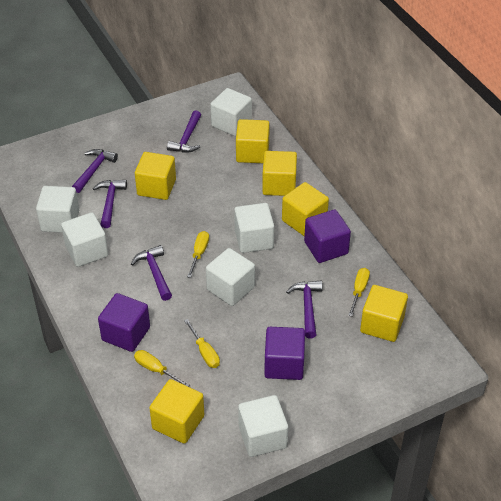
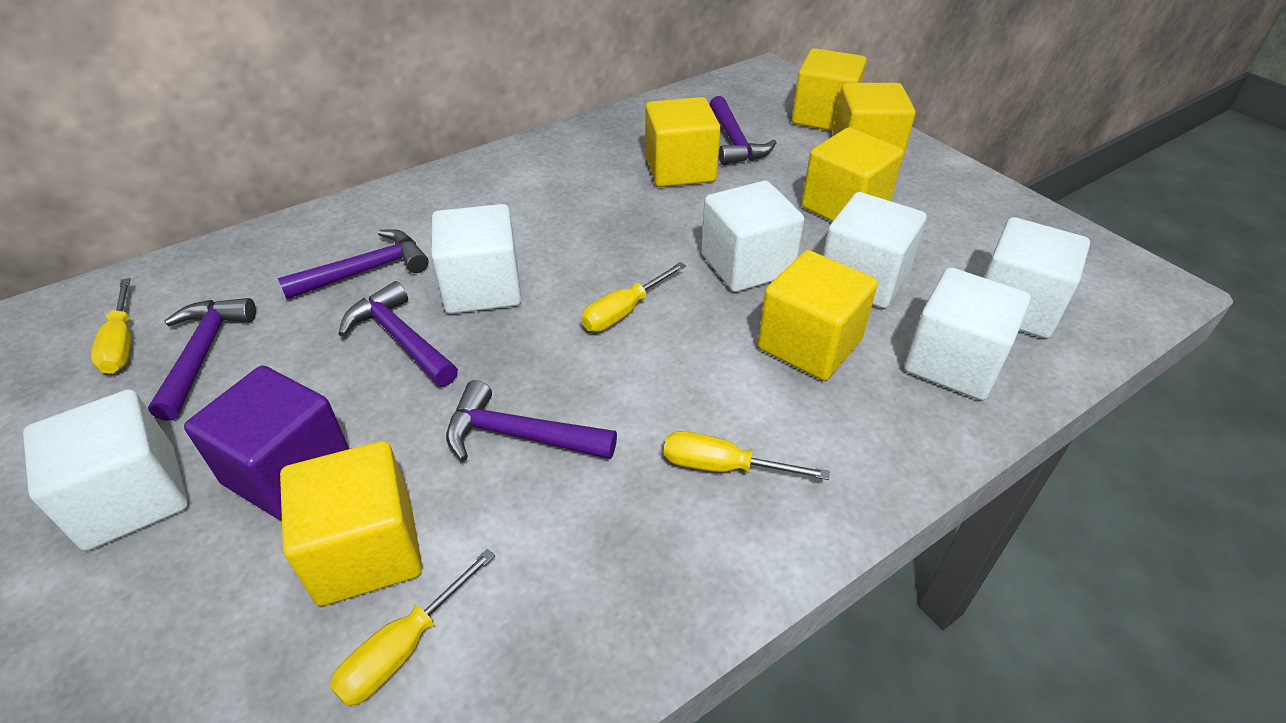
purple cube: [98,293,150,352] [264,327,305,380] [304,209,351,263] = 3 -> [184,365,349,520] = 1

